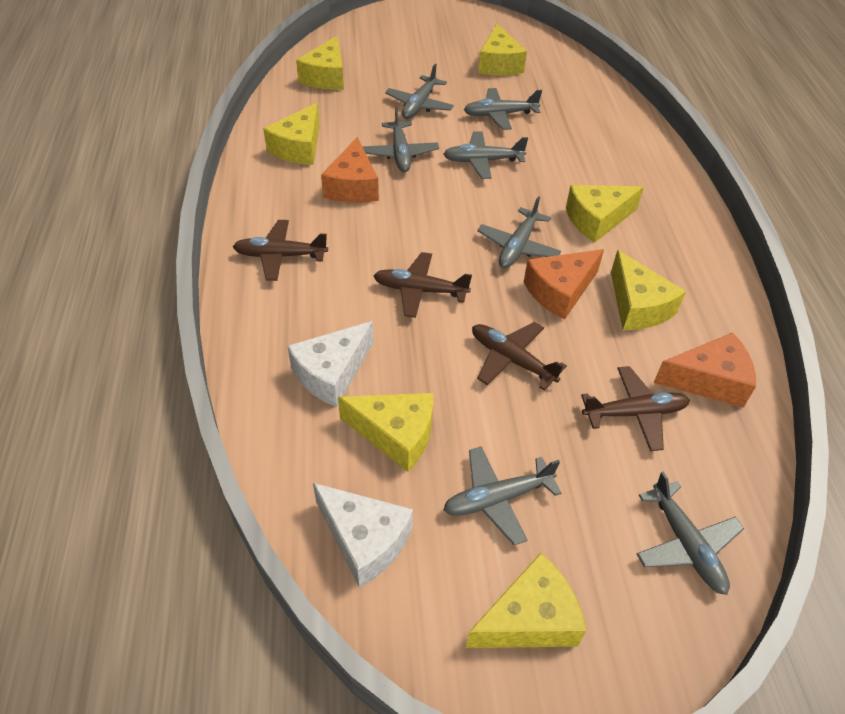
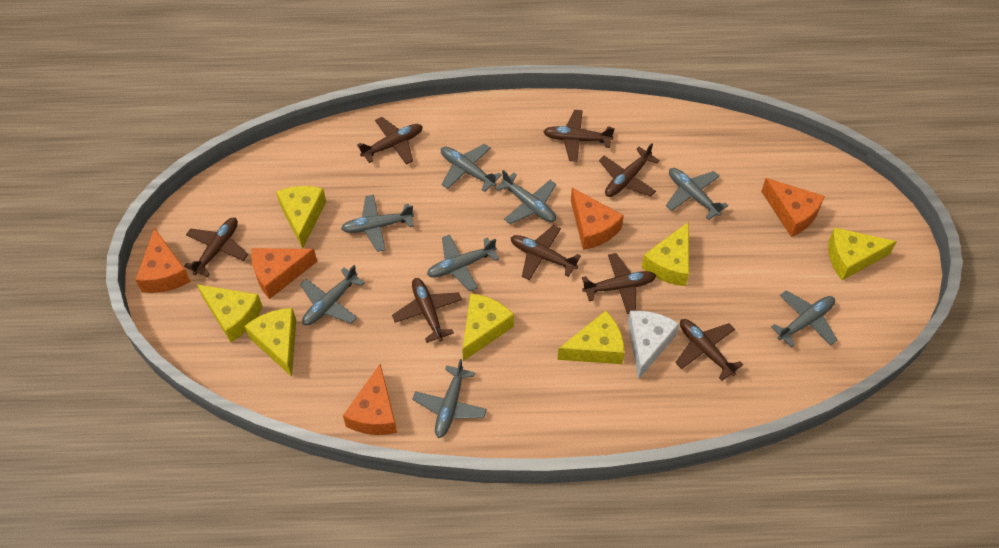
brown plane: [233,220,328,281] [374,252,472,318] [472,322,567,390] [581,366,690,451] = 4 -> [184,218,248,277] [357,117,423,164] [392,278,462,343] [511,225,581,280] [543,110,615,162] [582,253,656,314] [599,143,660,197] [675,319,744,381] = 8
grey plane: [363,107,439,172] [385,64,454,119] [443,131,528,179] [443,446,561,545] [464,88,542,130] [477,196,561,268] [637,471,744,595] = 7 -> [300,265,365,326] [341,195,414,252] [412,359,487,438] [427,234,499,291] [441,144,502,192] [495,170,556,224] [666,168,728,220] [771,290,837,347] = 8
orange cheese: [321,137,379,203] [524,249,604,320] [654,333,756,408] = 3 -> [136,228,191,293] [251,248,317,299] [343,364,397,435] [571,187,624,250] [761,178,825,237] = 5
white cheese: [288,321,373,407] [313,483,413,588] = 2 -> [628,311,679,380] = 1

